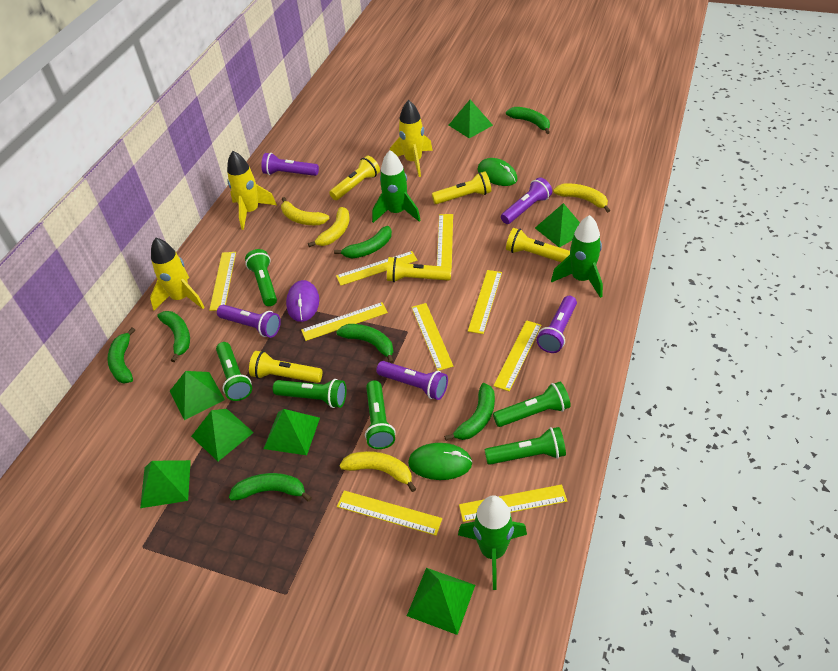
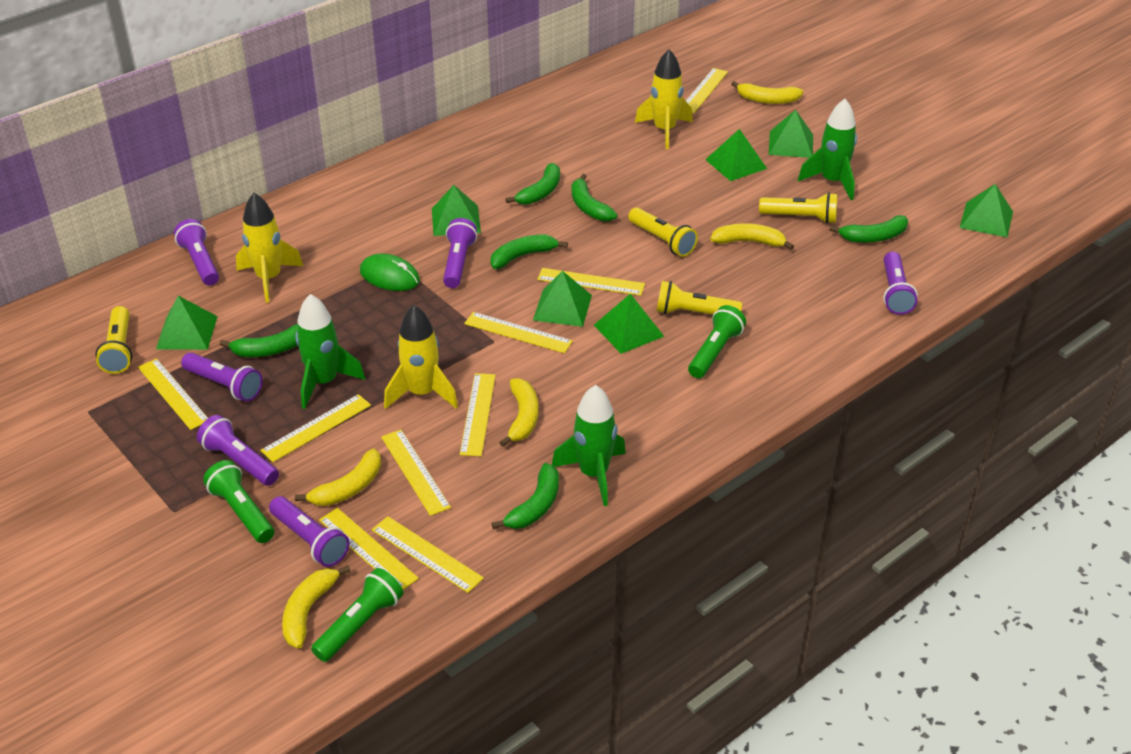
green banana: [107,328,135,383] [157,311,190,362] [229,473,312,502] [334,226,392,259] [336,324,394,363] [444,383,495,441] [506,107,550,134] = 7 -> [220,324,298,357] [490,234,568,269] [491,463,559,529] [506,163,560,205] [572,174,617,221] [829,215,908,243] = 6
green flashlight: [216,342,252,401] [245,249,277,306] [273,379,346,408] [365,380,396,449] [485,427,566,465] [493,382,571,427] = 6 -> [203,460,274,543] [311,568,403,662] [688,305,746,378] = 3
green mouse: [408,443,473,480] [478,158,518,186] = 2 -> [360,254,420,291] = 1
purple flashlight: [217,305,281,338] [261,153,319,176] [376,361,448,400] [501,177,552,224] [536,296,577,353] = 5 -> [174,219,219,285] [181,353,263,402] [197,415,279,486] [269,496,350,567] [443,218,477,288] [883,252,918,315] = 6
purple mouse: [286,280,319,322] = 1 -> none = 0
yellow banana: [281,197,330,225] [308,207,350,247] [339,451,416,492] [553,183,610,213] = 4 -> [282,565,351,649] [295,449,381,506] [499,378,539,447] [710,223,794,250] [731,81,803,104] = 5
yellow flashlight: [249,351,322,383] [329,156,380,200] [387,257,452,282] [432,171,491,204] [506,228,570,262] = 5 -> [95,306,132,374] [628,207,698,257] [657,281,742,315] [759,192,837,224] = 4

